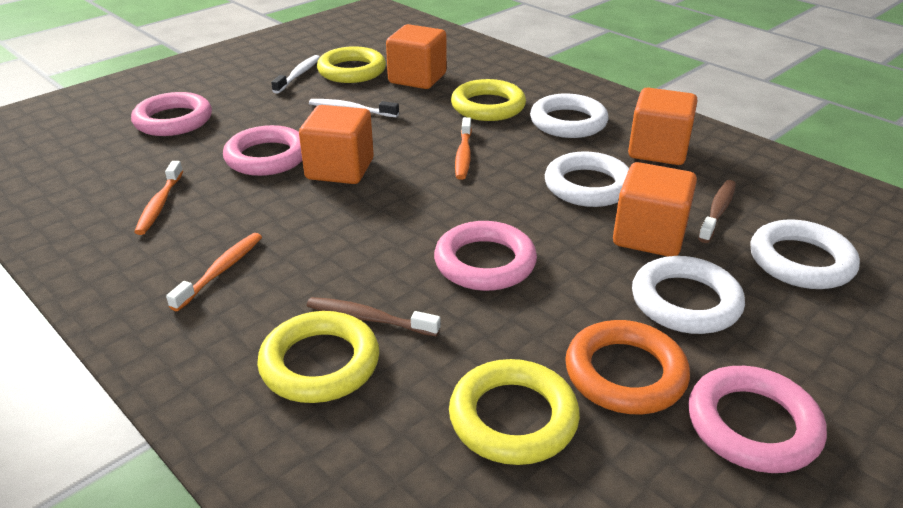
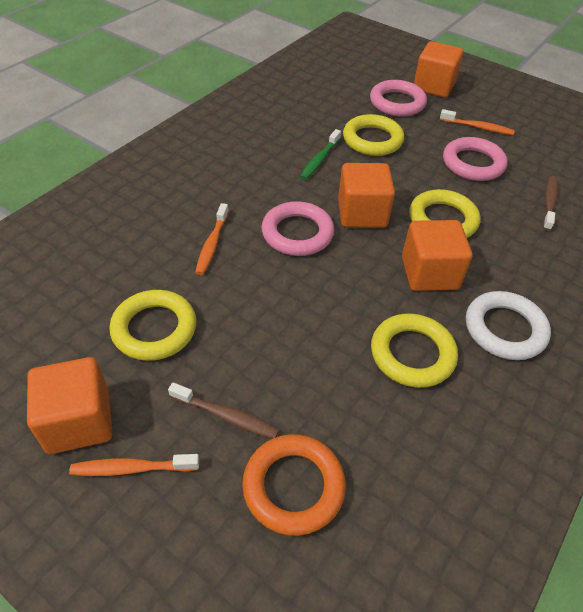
green toothbrush: none = 0 -> [300,129,341,180] = 1
pink ring: [131,92,212,136] [223,125,302,176] [434,221,537,291] [688,366,827,473] = 4 -> [261,201,335,256] [370,80,427,117] [443,137,508,181] = 3
white ring: [530,94,609,138] [545,151,629,207] [632,256,745,334] [750,219,860,289] = 4 -> [466,291,551,360] = 1
white toothbrush: [271,55,320,94] [309,99,399,117] = 2 -> none = 0

